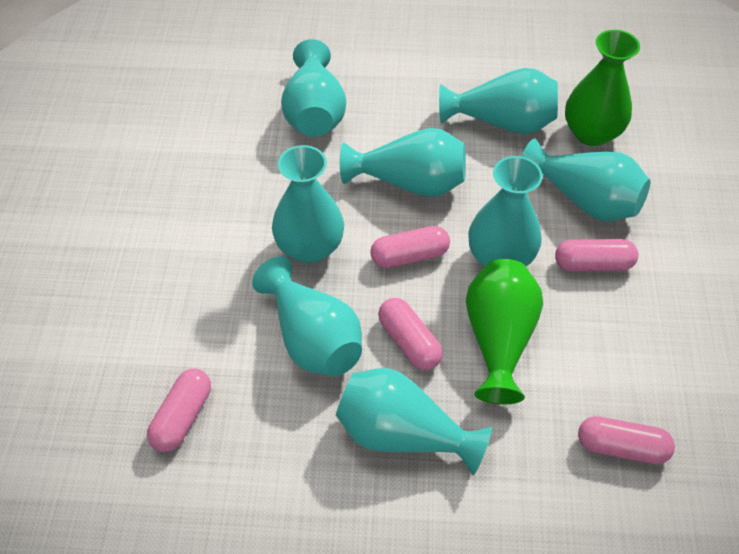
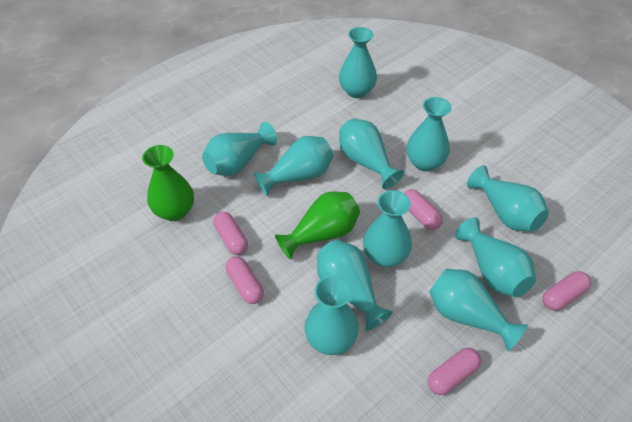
turquoise vase: [252,257,362,376] [272,145,344,263] [281,39,346,137] [336,368,492,475] [340,128,466,197] [439,68,558,134] [468,156,543,267] [521,139,651,222] = 8 -> [202,122,277,176] [254,136,333,196] [305,275,359,355] [317,240,393,331] [339,27,377,98] [339,118,404,189] [363,190,412,267] [407,97,452,171] [429,269,528,351] [455,217,536,297] [467,165,549,232] = 11

